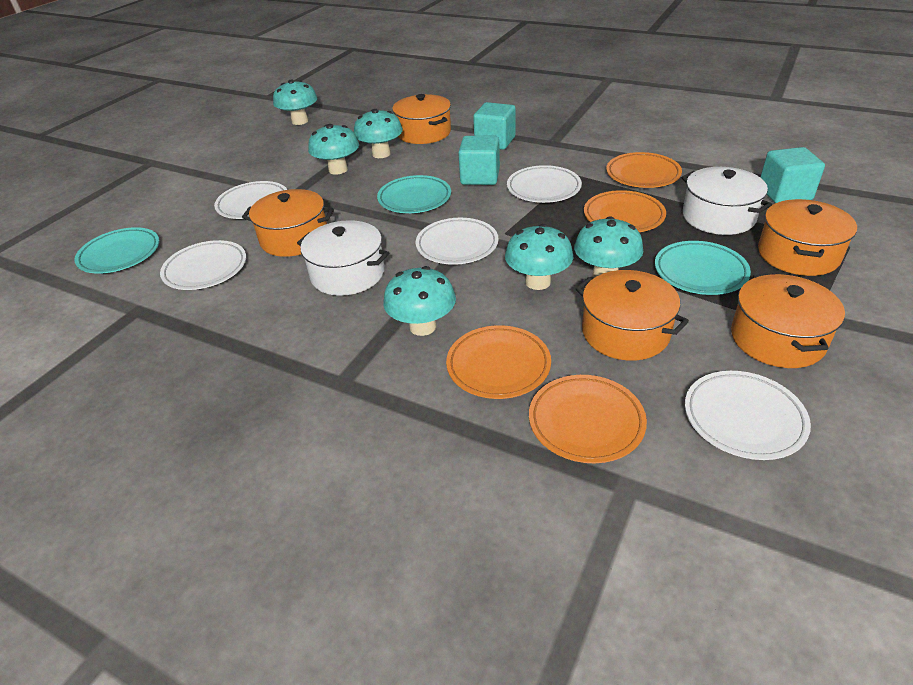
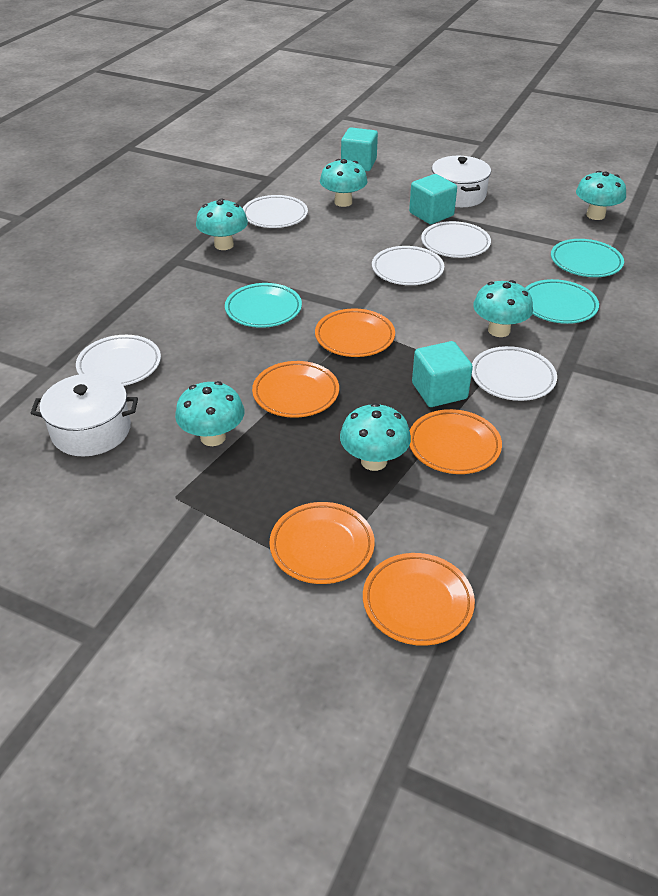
orange plate: [446,325,551,399] [529,375,647,463] [584,190,666,232] [606,152,682,188] = 4 -> [252,361,339,418] [269,502,375,584] [315,309,395,357] [363,553,475,646] [409,409,502,474] = 5
orange pot: [242,189,334,257] [392,94,451,144] [575,270,689,361] [731,274,845,368] [758,199,857,276] = 5 -> none = 0

